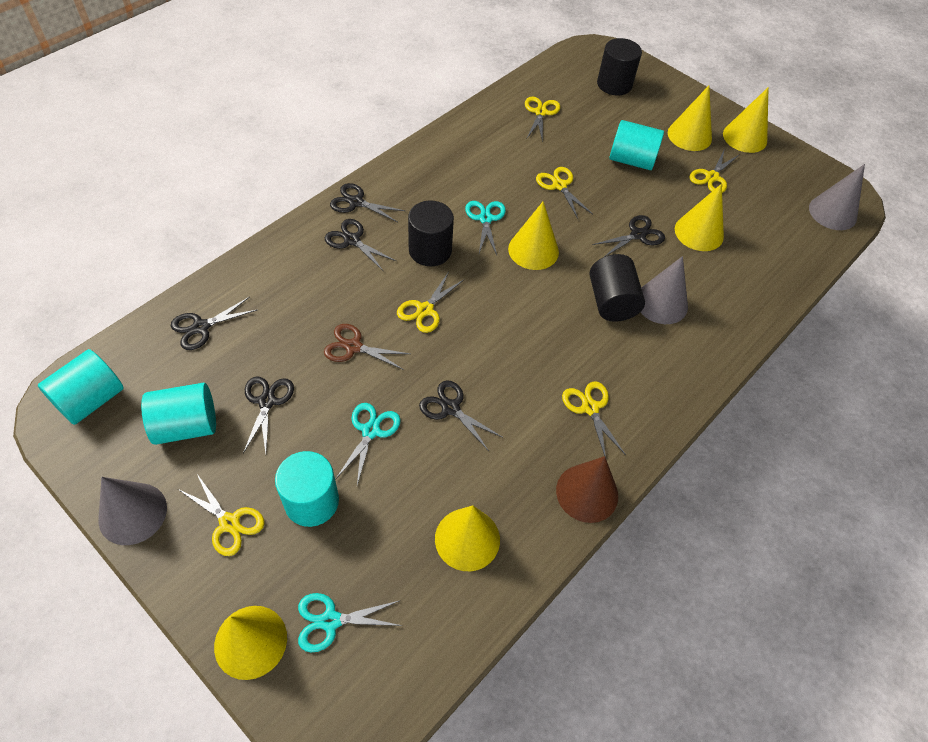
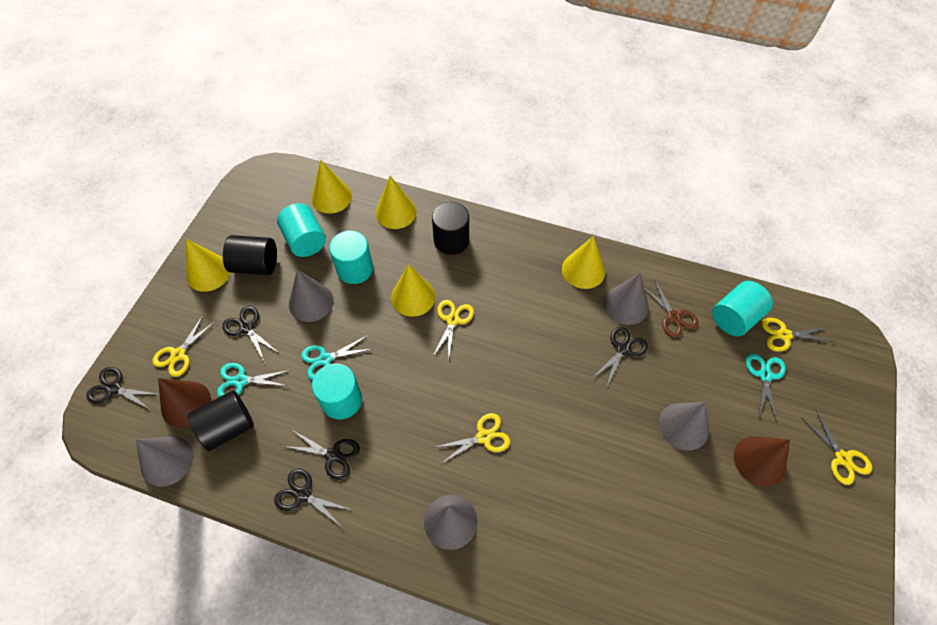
black scissors: [171,297,258,350] [243,377,294,454] [325,219,396,271] [330,183,405,222] [419,380,502,451] [593,215,665,257] = 6 -> [86,367,160,409] [222,306,279,363] [274,469,352,527] [283,429,360,480] [592,327,648,388] = 5
brown cone: [556,456,618,523] = 1 -> [158,378,211,428] [734,436,790,487] = 2
grey cone: [98,477,167,545] [640,256,688,324] [809,164,865,230] = 3 -> [136,436,193,487] [289,270,334,322] [424,495,477,550] [604,273,649,325] [659,402,709,451] = 5
yellow cone: [214,606,287,680] [435,505,500,571] [508,201,559,270] [668,86,712,151] [675,184,724,251] [723,88,768,153] = 6 -> [186,239,230,292] [311,160,352,214] [375,176,417,229] [391,264,436,317] [562,236,605,289] = 5
yellow scissors: [178,474,265,556] [397,272,465,333] [525,97,560,142] [536,167,593,219] [562,381,626,458] [690,148,740,193] = 6 -> [152,315,216,377] [432,300,474,358] [435,413,510,464] [761,318,834,352] [802,410,872,485] = 5

